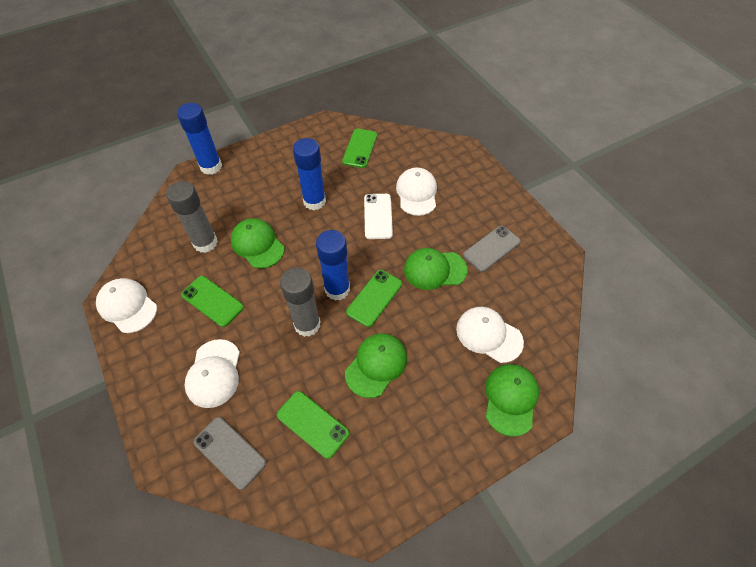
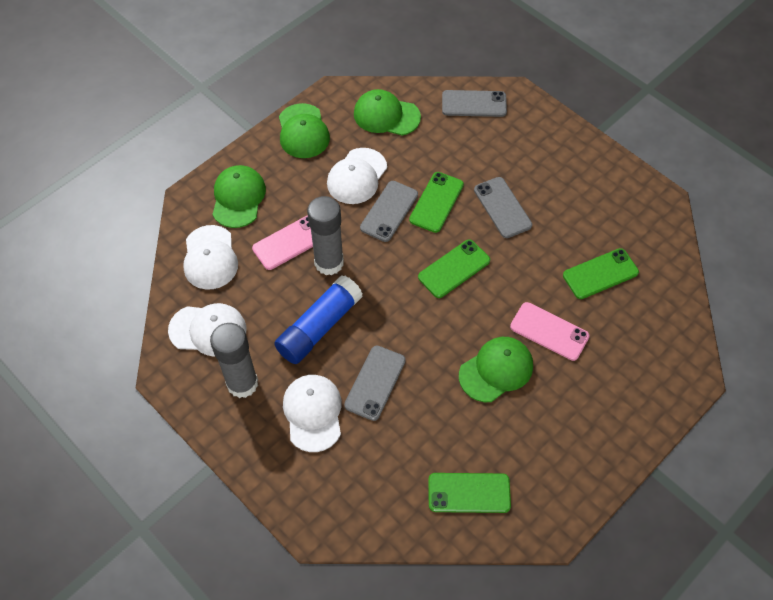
blue glue stick: [177,103,222,175] [293,138,326,210] [316,230,350,301] = 3 -> [274,275,363,364] = 1
grey phone: [193,417,266,490] [463,225,521,272] = 2 -> [344,346,406,421] [360,181,418,242] [442,90,507,117] [474,177,532,238] = 4
pink phone: none = 0 -> [252,215,313,270] [510,302,590,361] = 2
white phone: [364,194,393,239] = 1 -> none = 0

